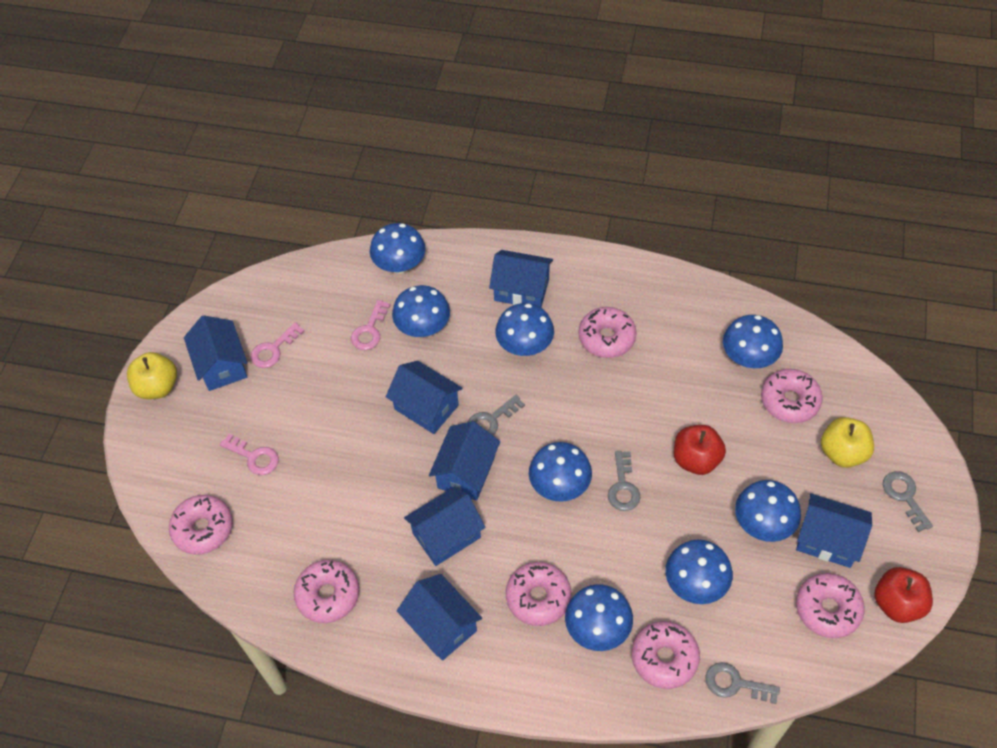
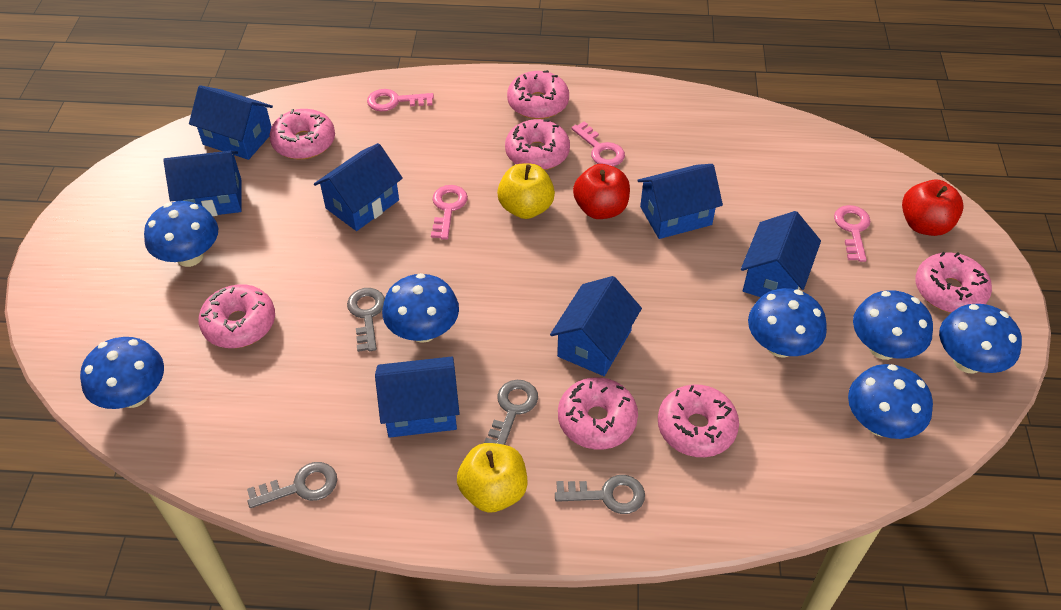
blue mushroom: [370,223,426,274] [392,285,450,337] [495,303,554,356] [529,442,592,502] [565,584,633,651] [665,540,733,604] [723,315,783,368] [735,480,801,542] = 8 -> [80,337,164,409] [144,201,218,267] [382,273,459,343] [748,288,827,358] [848,364,933,439] [853,290,933,360] [939,304,1022,373] = 7
pink key: [220,433,279,475] [251,322,304,368] [351,300,390,350] = 3 -> [367,89,434,111] [431,185,468,240] [571,121,625,166] [834,205,871,262] = 4

